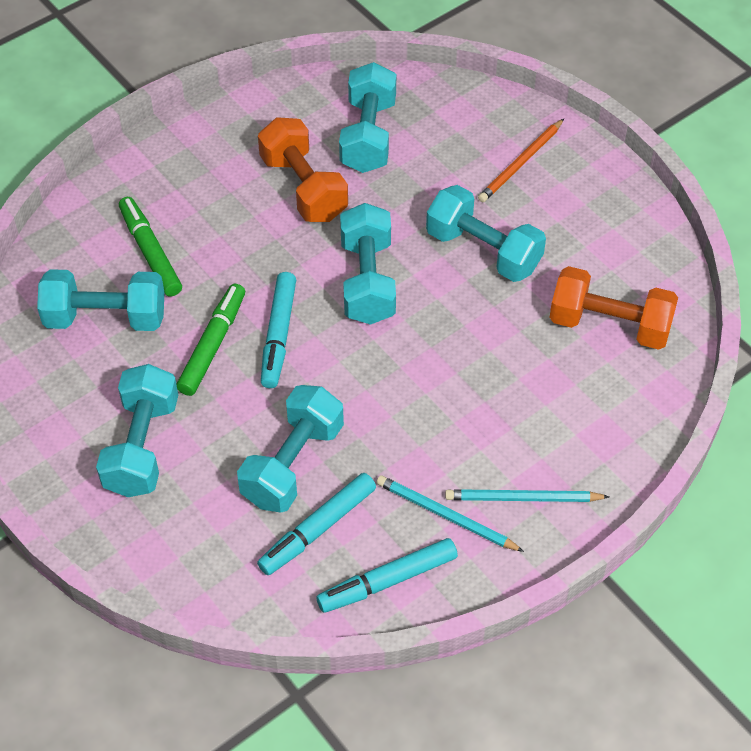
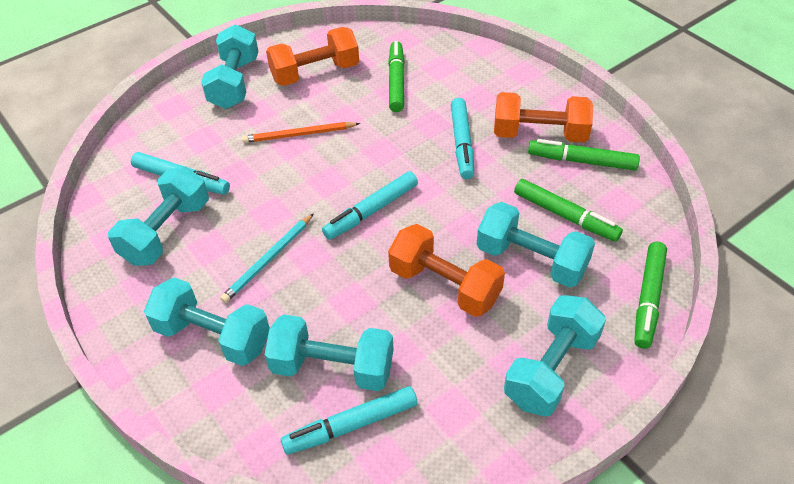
green marker: [119,197,182,297] [176,284,245,396] = 2 -> [388,41,405,112] [514,179,623,242] [528,139,640,171] [634,242,667,349] = 4
orange dumbbell: [258,117,348,222] [549,266,678,350] = 2 -> [266,27,359,86] [388,224,505,317] [494,92,594,143] = 3
turquoise marker: [257,473,376,575] [261,272,296,388] [316,538,458,613] = 3 -> [131,152,230,195] [281,386,417,455] [322,171,418,240] [451,98,474,179] = 4
turquoise pencil: [376,475,524,552] [445,489,609,502] = 2 -> [220,213,314,303] = 1

